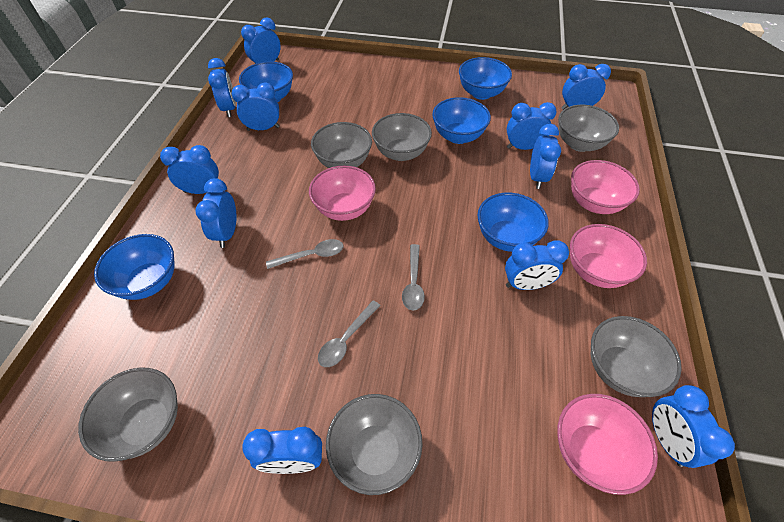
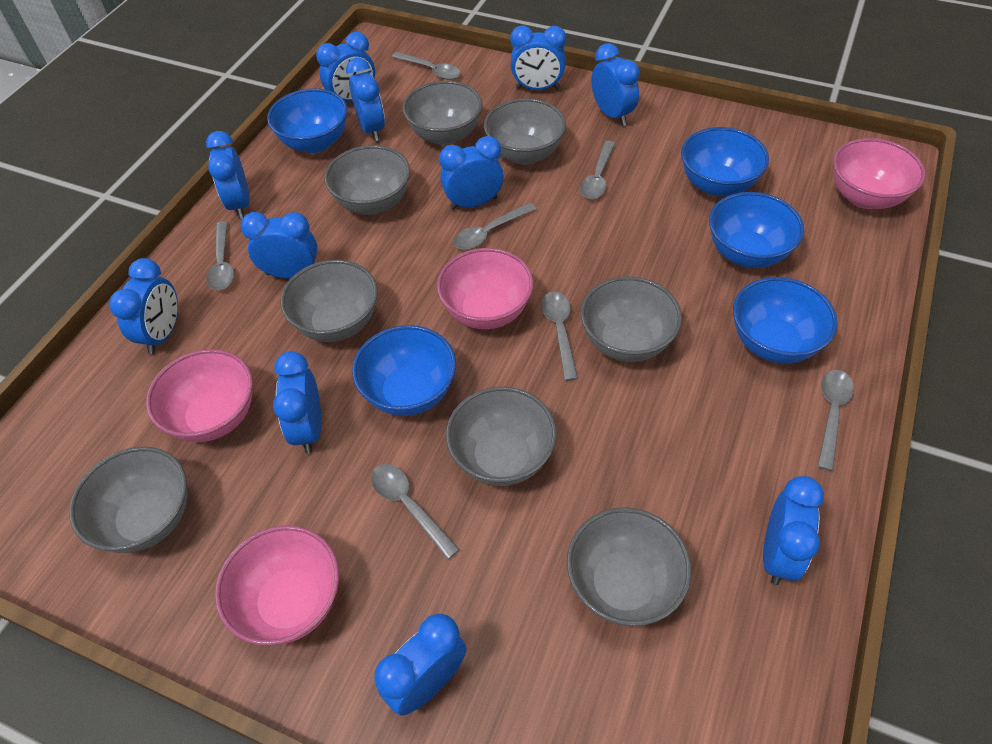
grey bowl: [78,367,178,462] [311,122,372,168] [326,394,422,495] [372,113,432,161] [558,105,619,152] [591,316,682,397] = 6 -> [69,447,187,553] [280,260,378,342] [324,145,410,215] [403,81,483,145] [446,387,557,486] [484,98,566,165] [567,507,691,626] [581,276,682,362] = 8
grey spoon: [266,239,343,269] [318,300,381,367] [402,244,425,311] = 3 -> [206,221,234,290] [371,464,460,560] [392,52,460,80] [454,203,536,250] [541,291,578,381] [580,141,615,199] [818,370,854,471] = 7

